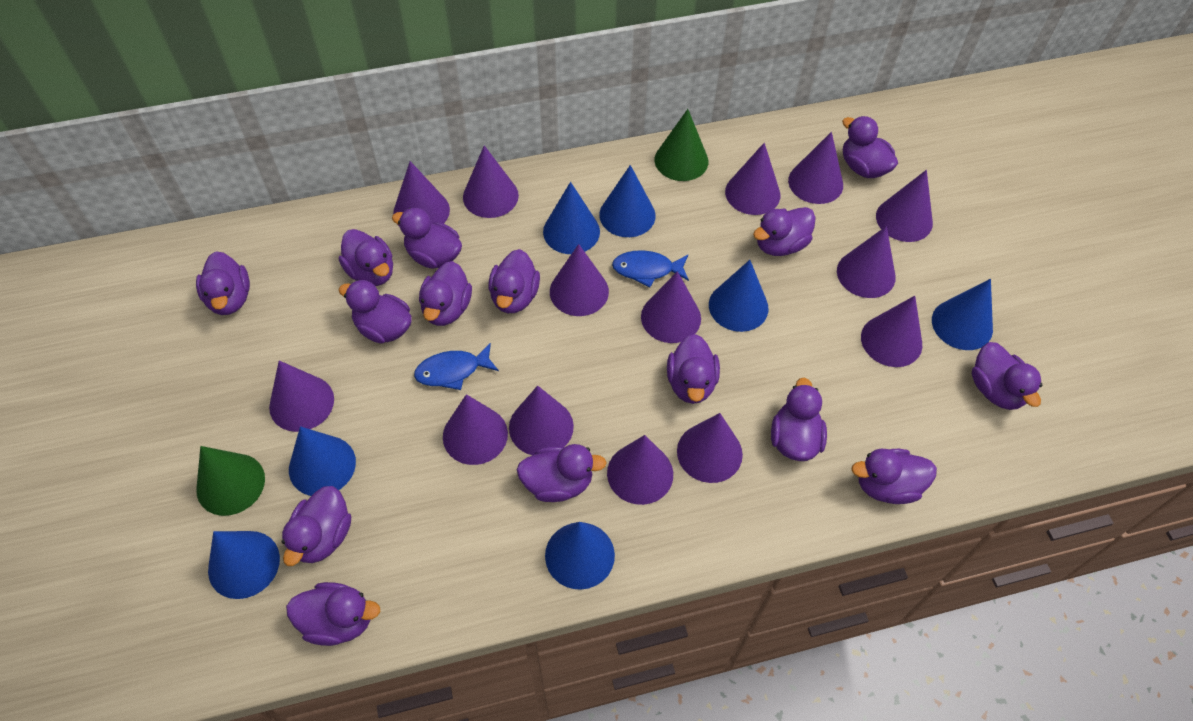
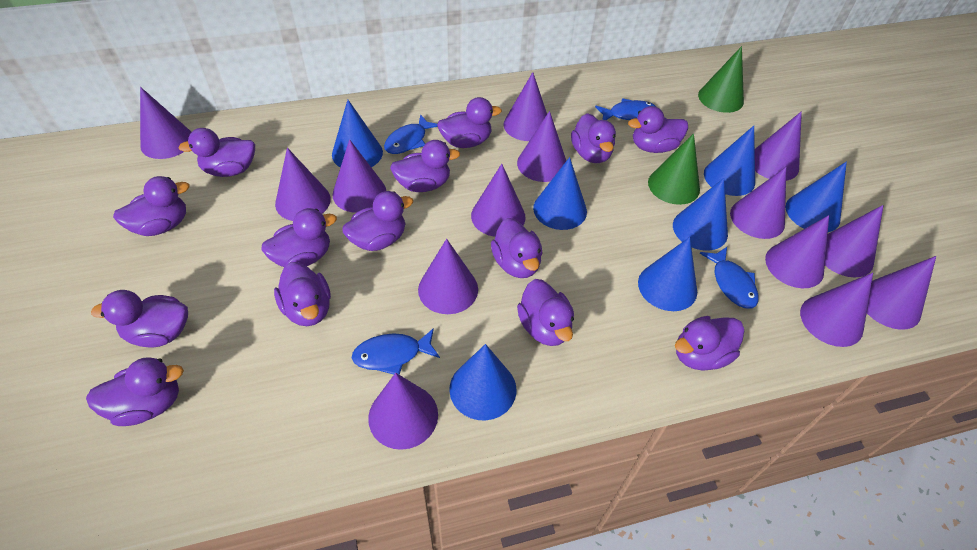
blue fish: [414,343,499,390] [612,250,689,287] = 2 -> [352,328,440,375] [384,114,438,154] [595,98,656,120] [699,247,758,308] = 4
purple duck: [196,251,250,315] [282,486,351,566] [286,582,380,646] [339,229,393,286] [339,280,412,344] [392,208,462,269] [419,261,472,326] [488,249,540,313] [517,444,607,502] [667,334,720,404] [753,207,816,256] [771,378,827,461] [842,116,898,178] [852,449,937,504] [972,342,1042,410] = 15 -> [86,357,184,426] [91,290,188,347] [113,176,190,236] [178,128,255,177] [261,208,337,267] [274,262,331,326] [342,191,413,251] [390,140,460,192] [437,97,502,148] [491,218,543,278] [517,279,574,346] [571,113,616,163] [628,106,688,153] [675,316,744,371] = 14

